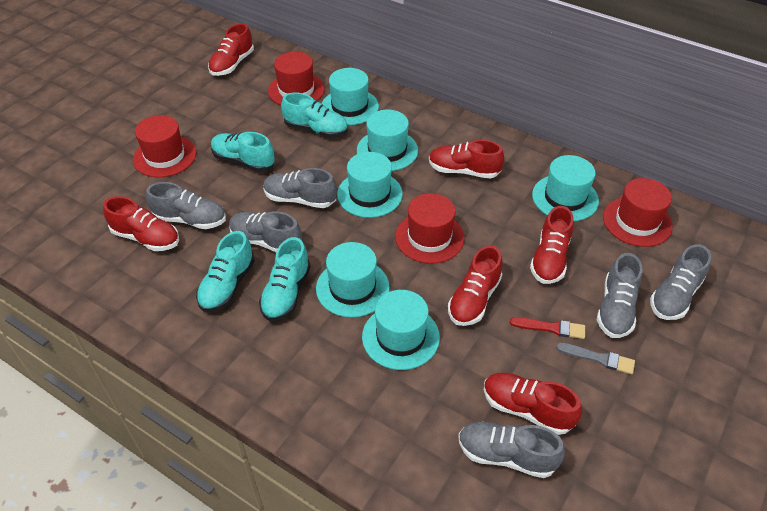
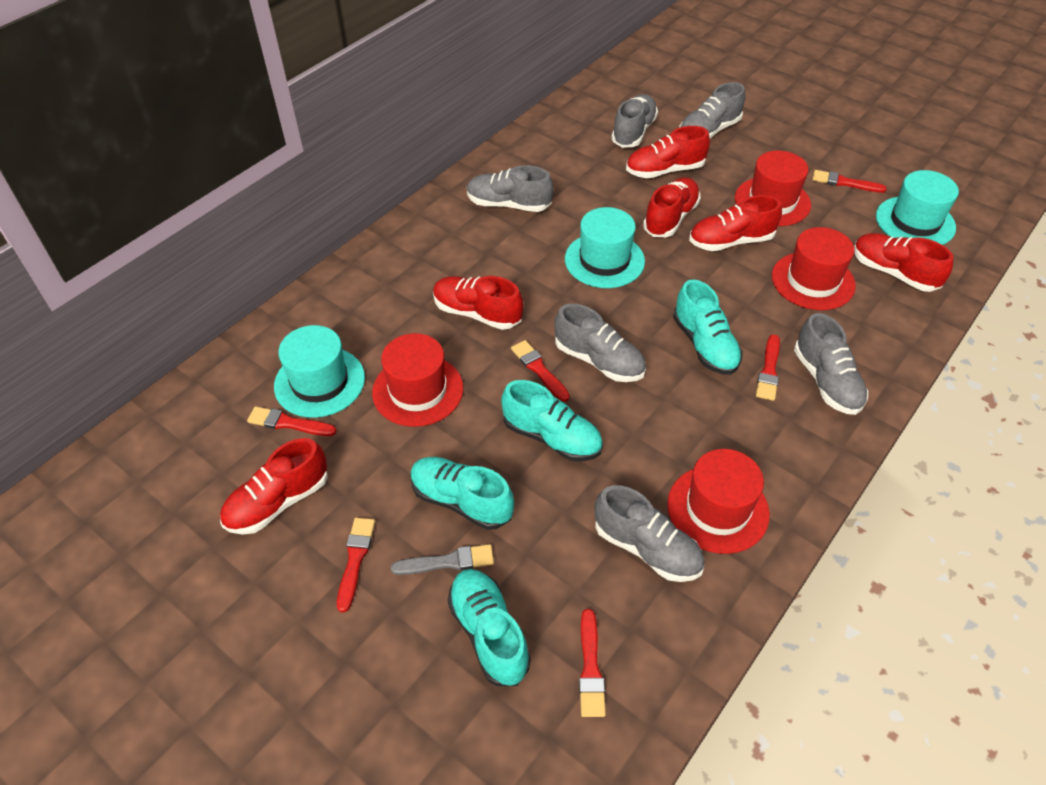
red brush: [510,317,585,339] = 1 -> [247,406,337,436] [337,518,375,612] [511,340,570,402] [579,609,606,717] [756,334,780,401] [812,170,887,193] = 6
turquoise hat: [316,242,390,318] [322,68,379,125] [337,152,403,218] [357,110,418,171] [362,290,440,370] [532,155,599,221] = 6 -> [274,325,365,418] [565,207,645,288] [876,170,959,245] = 3

